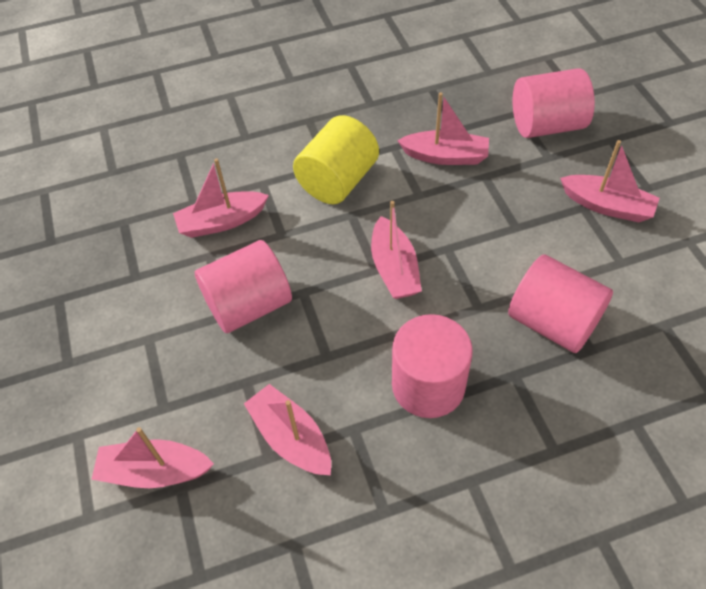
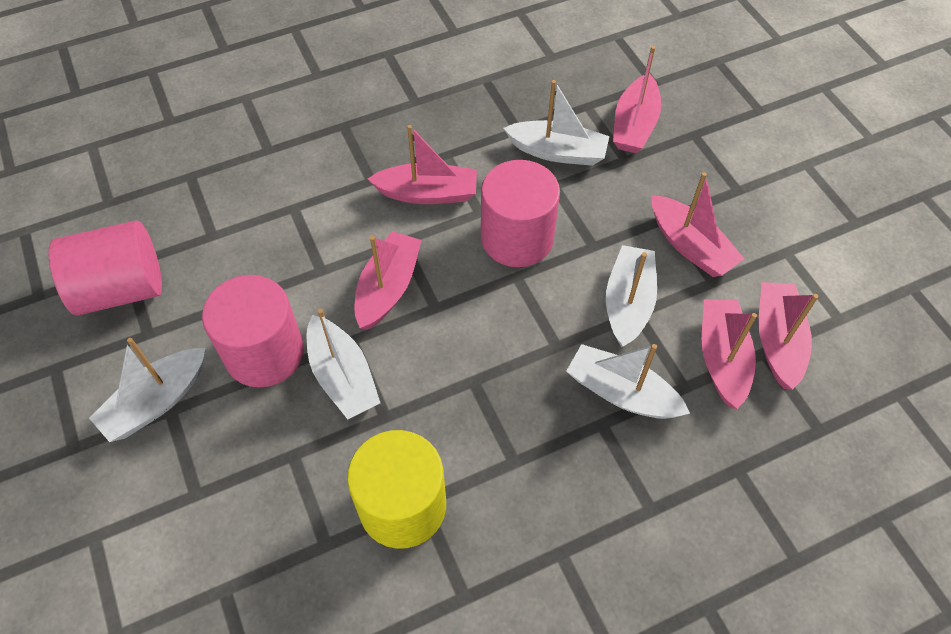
pink cylinder: [195,240,292,333] [392,314,473,418] [508,254,613,353] [513,68,595,138] = 4 -> [49,221,162,316] [202,275,304,387] [481,160,560,267] = 3
white boat: none = 0 -> [89,338,206,442] [307,309,380,419] [504,80,609,166] [566,344,690,419] [606,245,657,348] = 5

